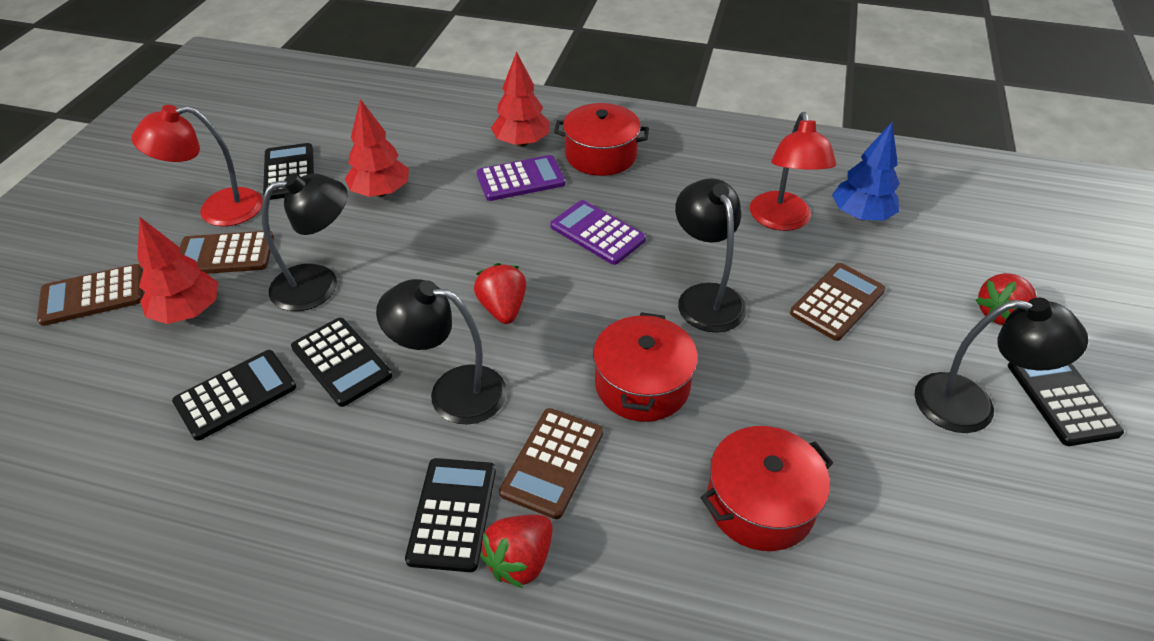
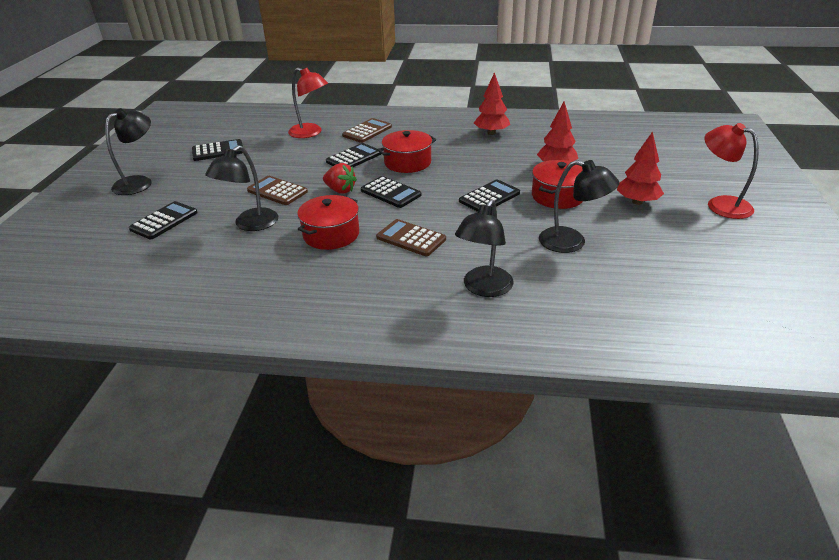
blue tree: [832,122,900,221] = 1 -> none = 0
brown calculator: [37,264,143,326] [180,231,274,274] [499,408,603,519] [790,263,886,341] = 4 -> [247,176,308,205] [342,118,392,143] [376,219,446,256] = 3
purple calculator: [477,155,566,201] [550,200,646,265] = 2 -> none = 0
red strawberry: [474,263,526,324] [480,515,553,588] [975,273,1037,325] = 3 -> [323,163,357,194] = 1

